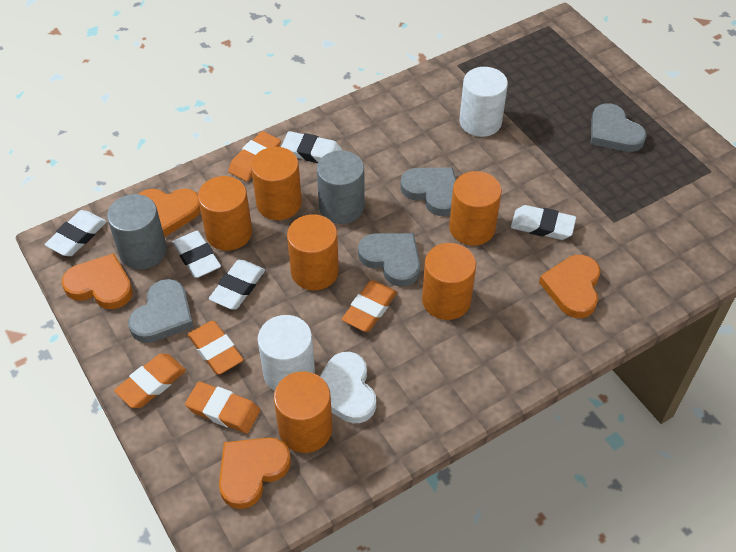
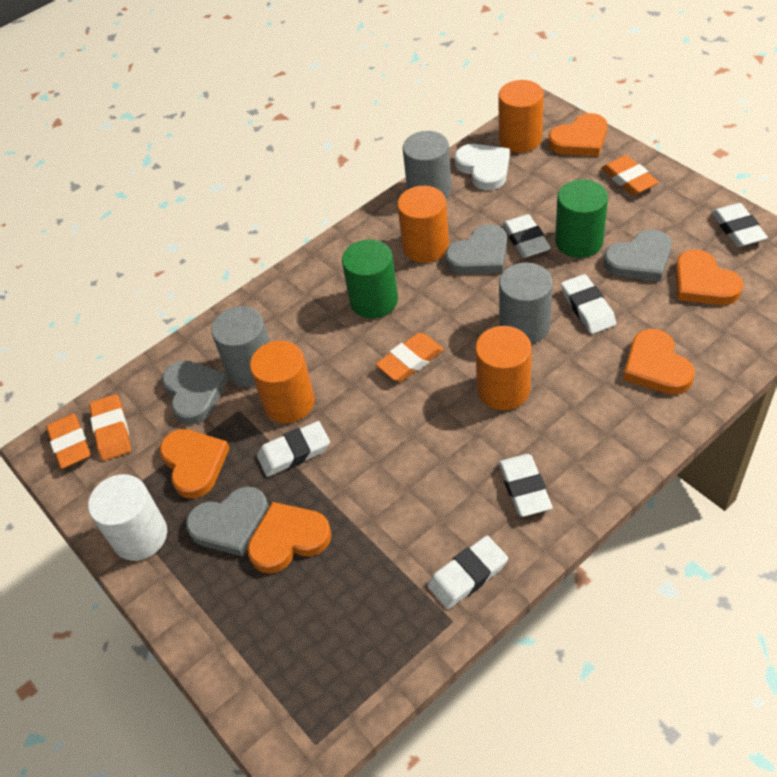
green cylinder: none = 0 -> [342,239,398,318] [555,179,608,258] = 2
grey cylinder: [107,194,167,269] [317,150,365,224] = 2 -> [211,306,270,387] [403,131,452,198] [499,263,553,344] = 3
orange cylinder: [198,176,252,251] [251,147,302,220] [274,371,332,453] [287,214,339,290] [422,243,476,320] [449,171,502,246] = 6 -> [250,341,315,423] [397,186,449,263] [475,326,532,410] [498,80,544,153] = 4
orange eraser: [114,354,186,408] [185,381,260,433] [188,321,244,375] [228,131,281,182] [341,280,397,332] = 5 -> [46,414,91,469] [89,394,131,461] [376,333,444,382] [601,155,659,195] = 4
orange heart: [62,253,133,309] [138,189,201,237] [219,438,291,509] [539,255,601,318] = 4 -> [159,429,230,499] [247,502,332,574] [548,113,607,156] [623,329,695,395] [675,249,743,305] = 5
white cylinder: [258,315,315,391] [459,67,508,137] = 2 -> [88,474,167,561] = 1
white eraser: [45,210,107,256] [172,231,221,278] [209,260,265,309] [281,131,342,163] [511,205,576,240] = 5 -> [257,421,330,477] [427,536,508,609] [498,454,553,517] [503,214,551,258] [561,274,616,334] [711,203,768,247] = 6

